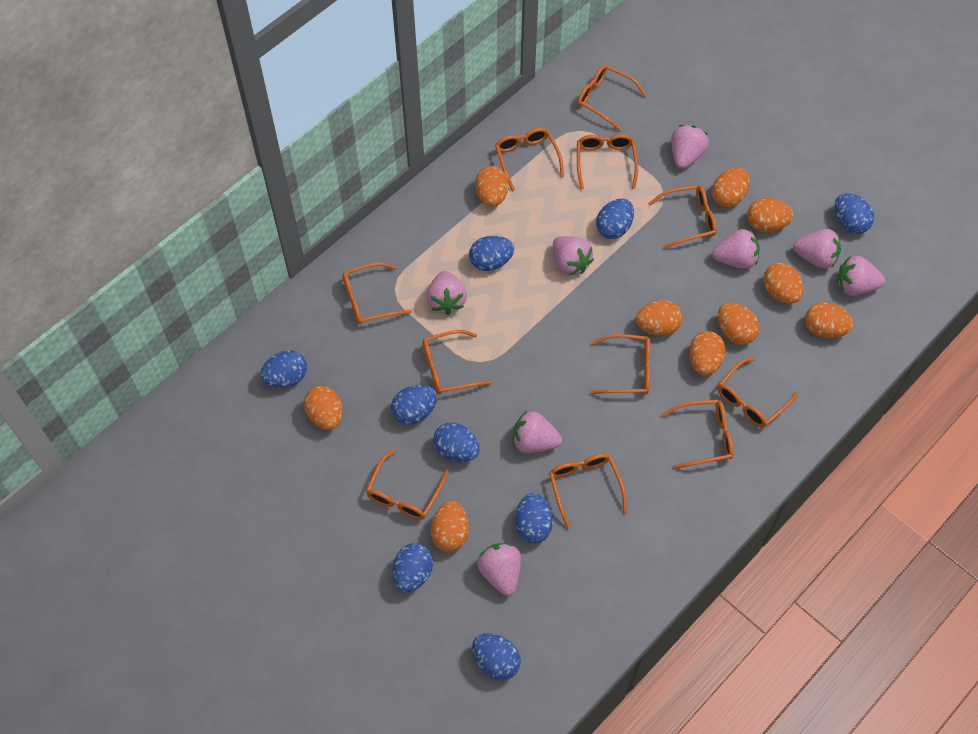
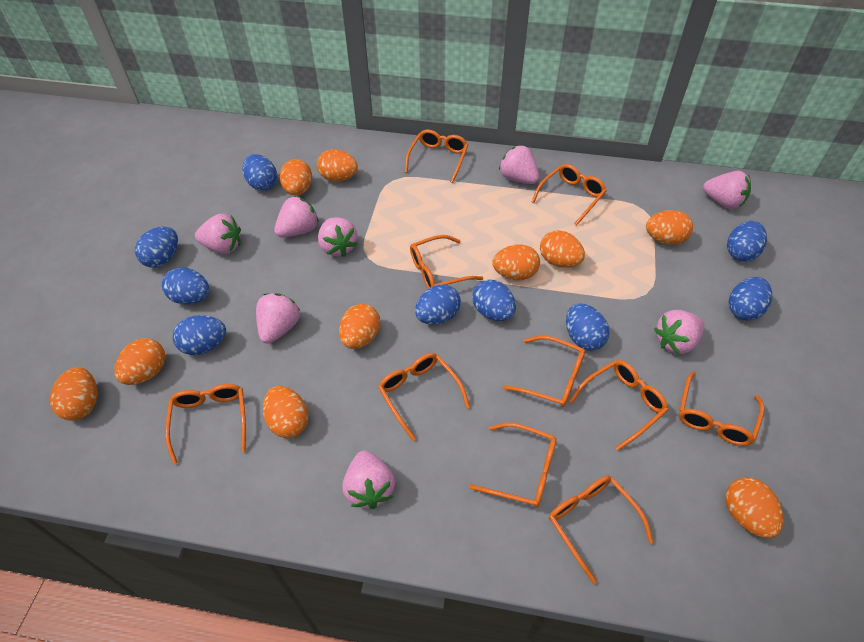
orange glasses: [342,262,412,325] [366,449,448,520] [422,330,493,394] [495,128,564,192] [549,453,627,529] [577,65,647,131] [577,134,638,190] [591,334,650,394] [648,185,717,249] [662,400,734,469] [718,357,798,428] = 11 -> [165,384,246,464] [378,353,470,441] [405,130,468,183] [410,235,483,289] [469,423,556,507] [503,335,585,407] [531,164,607,226] [549,476,654,584] [569,360,668,451] [679,371,765,446] = 10

